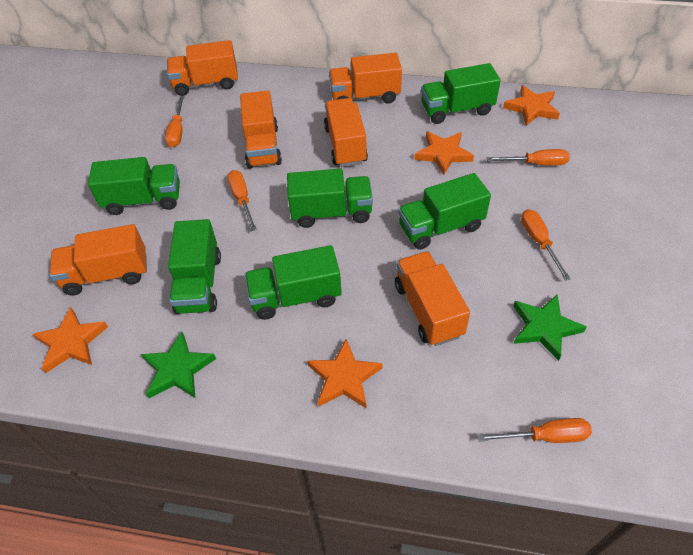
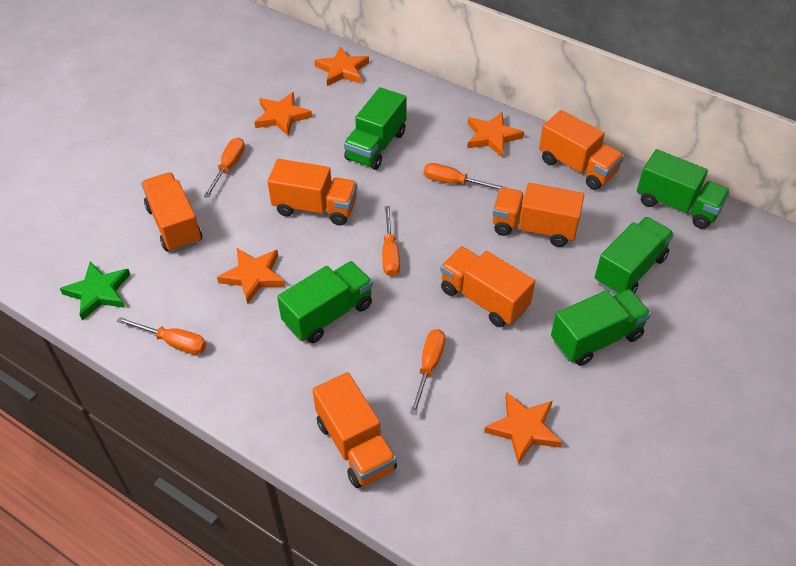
green star: [141,332,216,398] [513,294,586,361] = 2 -> [60,261,130,320] = 1
green truck: [88,157,180,215] [168,219,221,314] [245,245,342,320] [287,169,373,228] [398,173,491,250] [421,63,501,124] = 6 -> [277,261,373,343] [344,87,407,170] [551,289,651,366] [595,217,674,295] [637,149,730,229] = 5
orange star: [32,307,108,373] [307,339,383,408] [414,131,474,175] [503,85,560,126] = 4 -> [217,248,285,304] [255,92,312,136] [314,46,369,86] [467,112,524,157] [484,392,562,465] = 5

